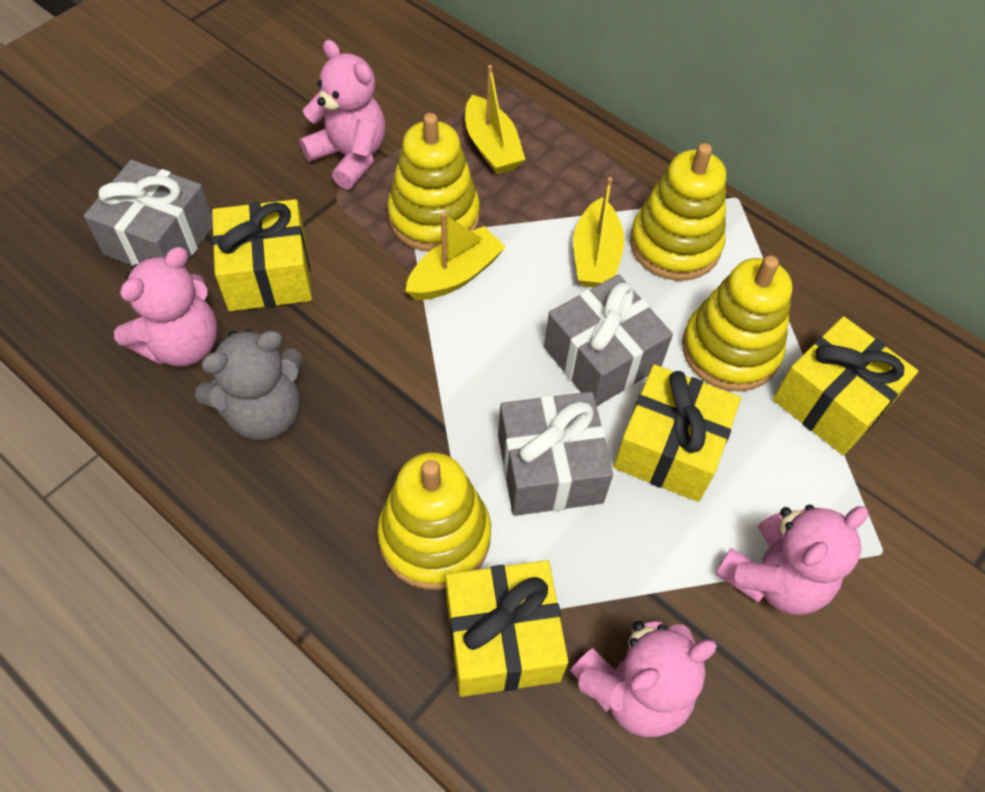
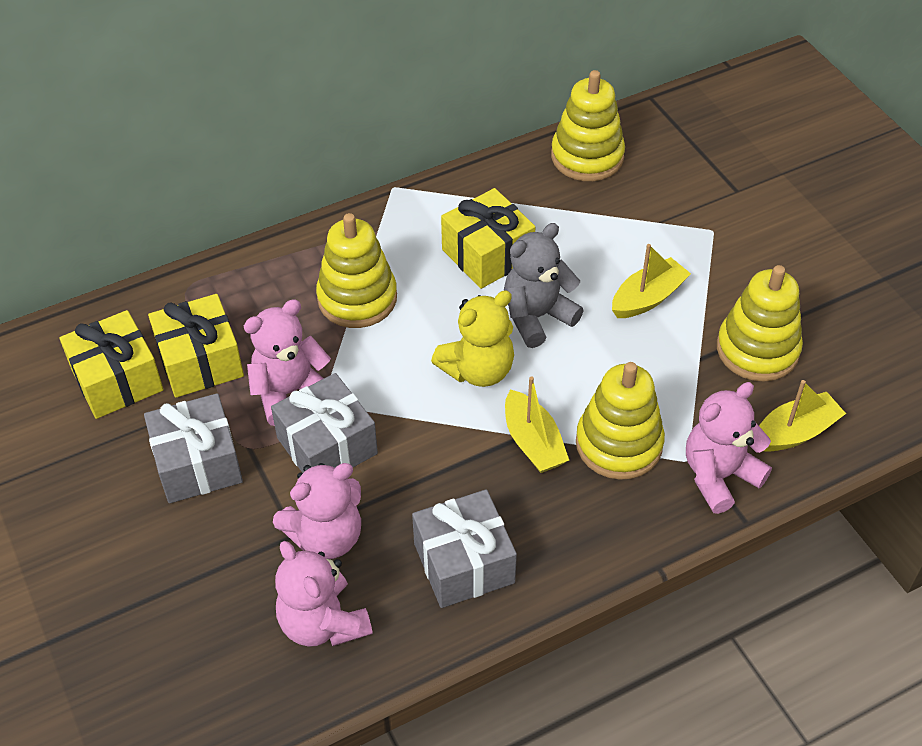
yellow gift: [212,199,312,311] [446,560,569,697] [613,364,741,502] [773,316,918,455] = 4 -> [59,310,163,419] [148,294,244,398] [441,188,535,289] = 3
yellow teddy bear: none = 0 -> [431,290,514,387] = 1

